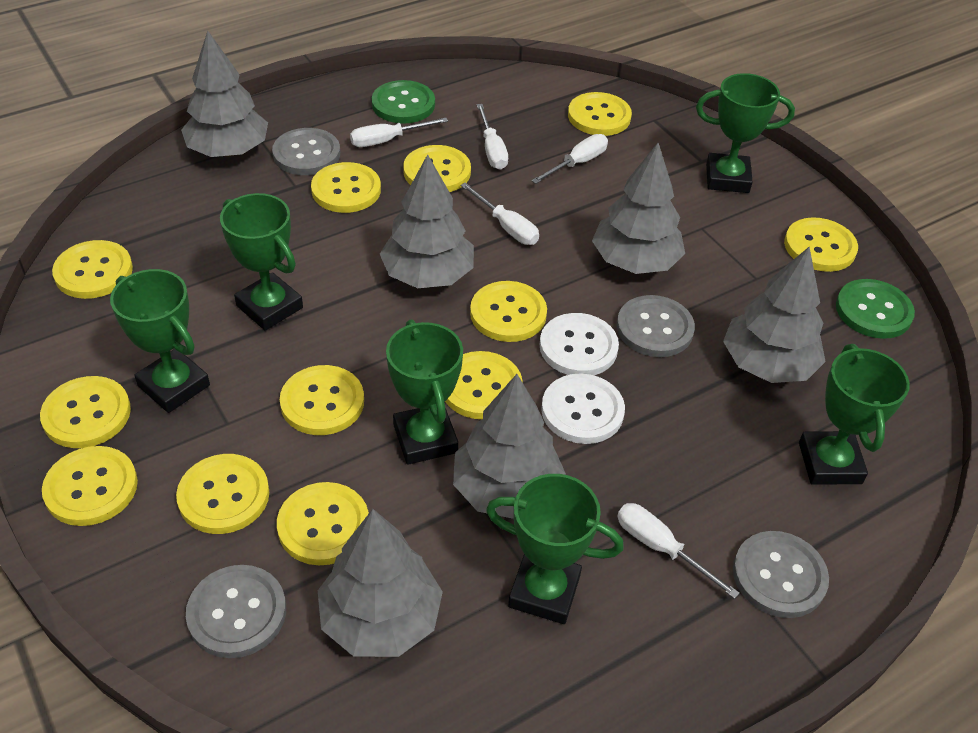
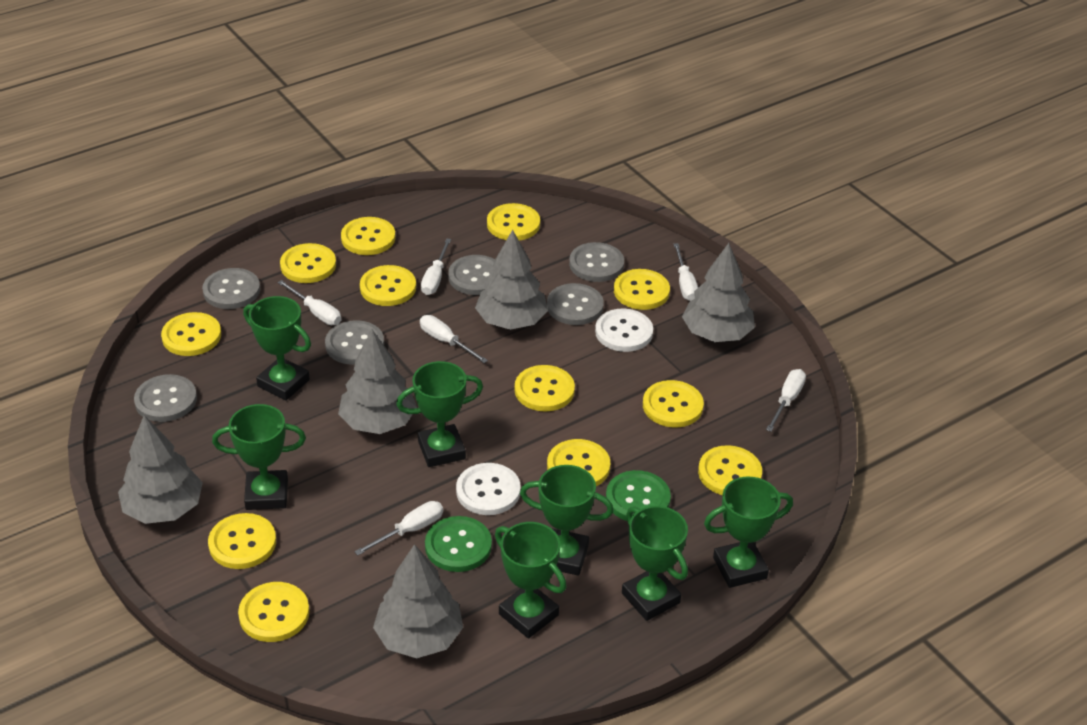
green trophy: [110,269,210,413] [220,193,303,331] [386,319,463,465] [486,474,624,624] [696,73,795,193] [799,344,910,485] = 6 -> [212,404,306,510] [243,296,311,401] [396,361,483,467] [495,522,567,638] [520,465,613,576] [622,506,688,621] [704,477,793,588] = 7
grey button: [186,565,286,658] [272,128,340,175] [617,295,695,357] [733,531,829,618] = 4 -> [134,374,197,422] [202,268,260,309] [325,320,384,365] [448,255,495,295] [547,283,604,325] [569,242,624,282] = 6
grey tree: [181,31,268,157] [318,509,443,657] [380,154,474,288] [453,374,566,519] [592,143,685,274] [723,247,826,383] = 6 -> [118,415,203,524] [338,330,417,434] [373,544,463,658] [475,230,548,330] [682,243,755,342] = 5
white screwdriver: [350,118,448,147] [460,183,539,245] [477,104,508,170] [531,134,608,184] [617,503,740,599] = 5 -> [277,280,341,325] [354,501,443,555] [420,315,488,363] [421,238,451,295] [674,243,698,301] [766,369,806,432] = 6

